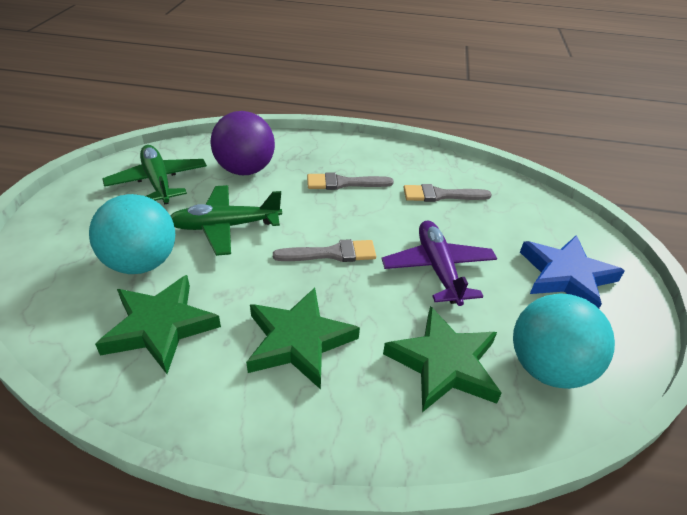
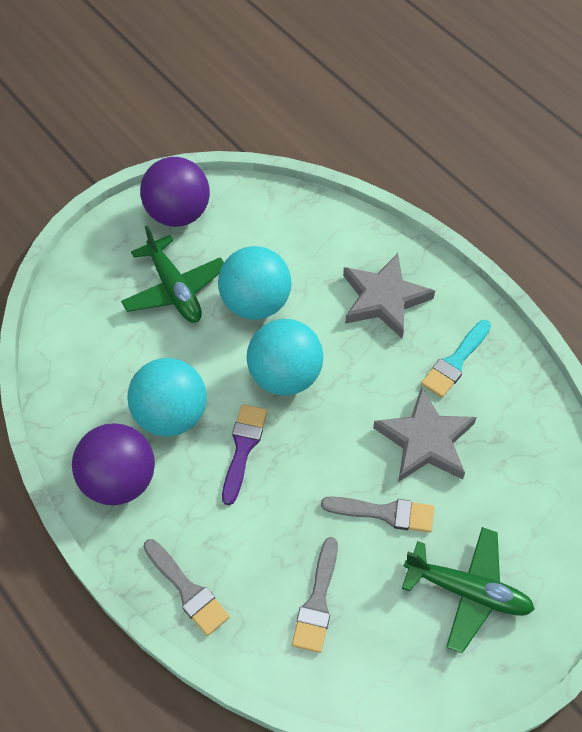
blue star: [520,235,625,308] = 1 -> none = 0
green star: [95,275,221,374] [246,288,360,390] [383,306,502,412] = 3 -> none = 0
grey star: none = 0 -> [343,253,435,338] [373,386,477,482] = 2
purple ball: [210,111,275,175] = 1 -> [72,423,155,505] [140,157,210,227] = 2
purple brush: none = 0 -> [222,404,267,505] = 1
purple plane: [381,221,497,306] = 1 -> none = 0
turquoise ball: [89,194,175,274] [513,293,615,389] = 2 -> [128,358,207,437] [218,246,292,320] [247,319,323,396] = 3
turquoise brush: none = 0 -> [421,320,491,398] = 1

